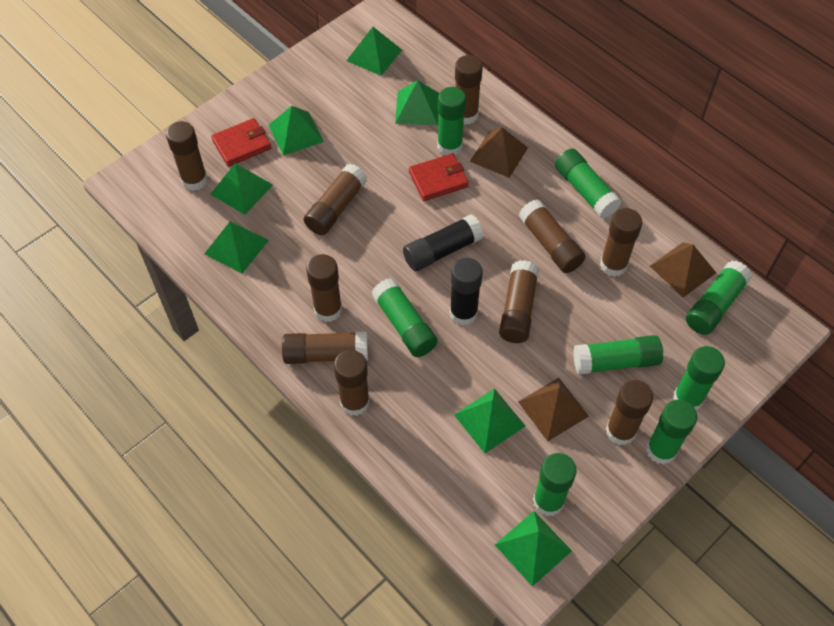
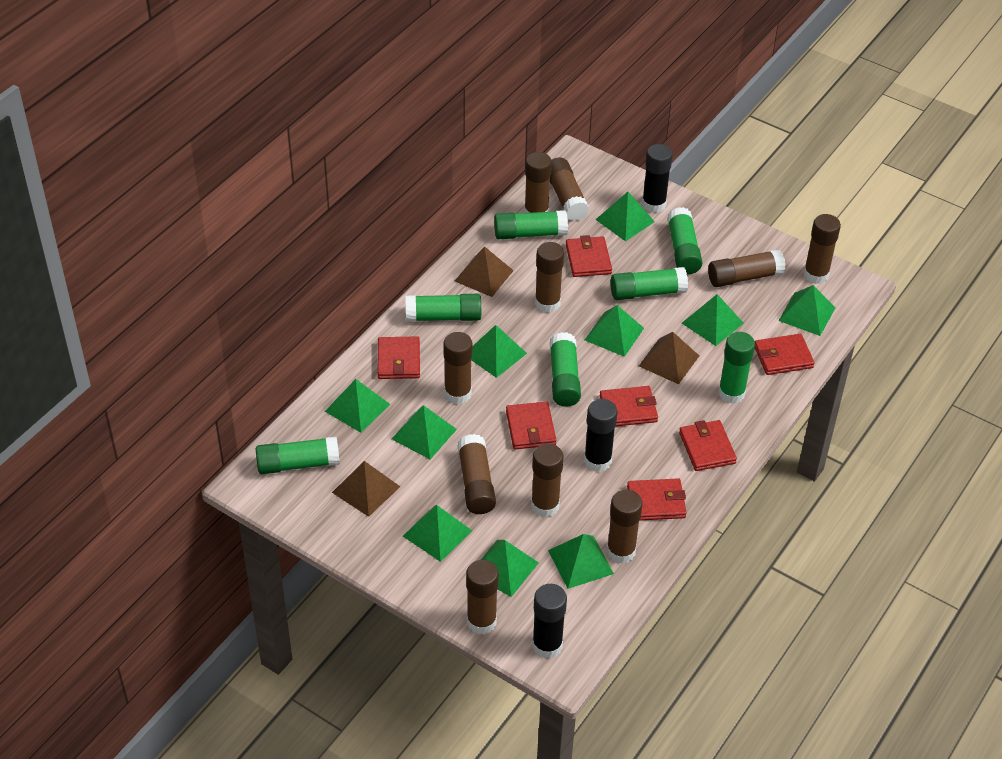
black glue stick: [403,214,483,271] [450,258,483,326] = 2 -> [532,584,567,658] [584,399,618,472] [642,144,673,213] = 3
green glue stick: [372,278,438,357] [437,87,466,155] [533,453,577,516] [555,148,621,219] [573,335,663,375] [646,400,697,465] [673,346,725,410] [686,261,752,335] = 8 -> [256,437,340,474] [406,294,481,322] [494,210,568,239] [550,332,581,407] [610,267,688,300] [667,207,703,274] [718,332,755,404] = 7
green pyramid: [204,221,269,273] [210,163,273,215] [269,106,324,156] [346,27,402,76] [395,80,439,125] [454,388,525,453] [495,511,572,587] = 7 -> [325,379,390,433] [392,405,457,459] [403,505,472,562] [471,325,527,378] [481,540,539,597] [548,534,614,589] [585,305,644,357] [595,192,655,241] [682,294,743,346] [779,285,835,336] = 10
red wallet: [211,118,271,167] [409,153,469,201] = 2 -> [378,336,420,379] [506,402,556,449] [566,235,612,277] [600,386,658,426] [627,478,687,521] [679,420,737,471] [755,334,815,375] = 7

